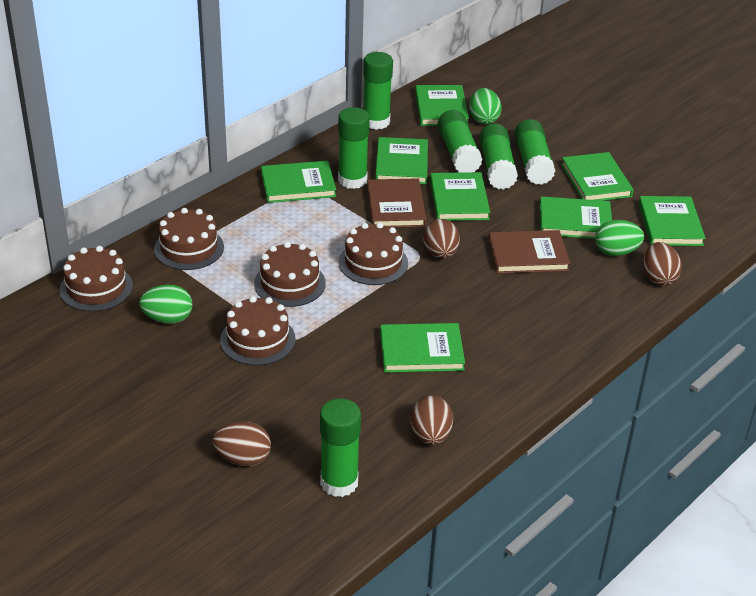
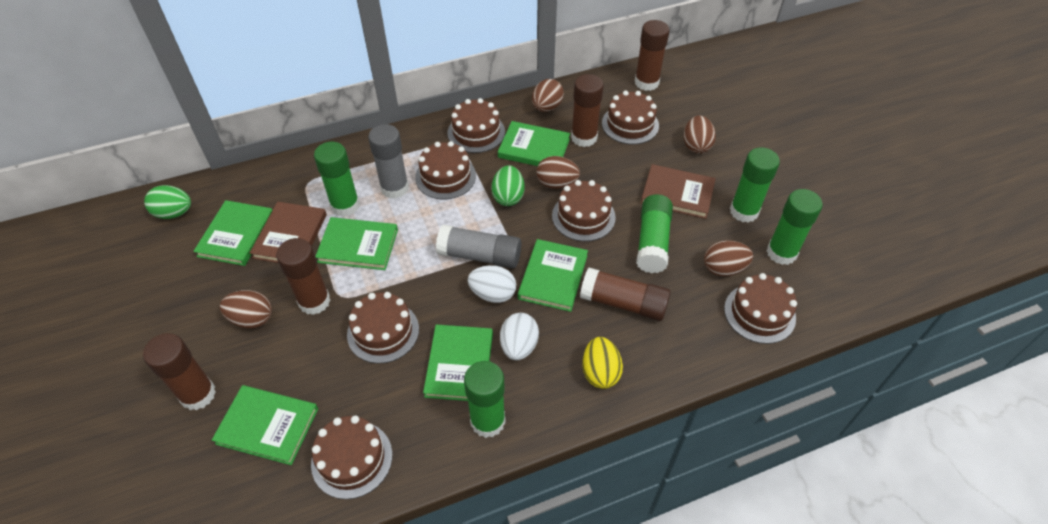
brown cake: [59,246,133,312] [154,208,224,270] [220,296,296,366] [254,242,326,307] [339,222,408,285] = 5 -> [311,415,392,499] [347,292,419,364] [415,141,476,199] [448,98,505,153] [552,180,616,241] [602,91,659,144] [724,273,797,344] = 7
brown egg: [212,422,271,466] [411,396,453,445] [423,219,460,259] [643,242,682,286] = 4 -> [220,290,272,328] [532,79,564,112] [536,156,580,189] [684,115,716,154] [704,240,753,277] = 5
brown glue stick: none = 0 -> [143,333,216,410] [276,238,331,315] [571,74,604,147] [580,268,671,321] [635,20,670,91] = 5
green book: [261,161,336,203] [375,137,428,184] [380,323,465,373] [415,85,469,126] [430,172,490,221] [540,196,612,239] [561,152,634,201] [638,196,706,246] = 8 -> [193,200,272,266] [212,385,318,465] [315,217,398,270] [423,325,493,401] [498,121,570,166] [518,239,588,312] = 6
green egg: [139,285,193,324] [469,88,502,125] [595,220,644,256] = 3 -> [144,185,191,219] [491,165,525,206] = 2
green glue stick: [320,398,361,497] [338,107,370,189] [363,52,393,130] [438,110,483,173] [479,124,518,190] [514,119,555,185] = 6 -> [314,142,360,217] [464,361,506,438] [636,194,673,273] [730,147,780,223] [766,189,823,265] = 5
grey glue stick: none = 0 -> [368,124,409,199] [436,225,521,269] = 2
white egg: none = 0 -> [468,265,516,303] [500,313,539,360] = 2
yellow egg: none = 0 -> [582,337,623,389] = 1

